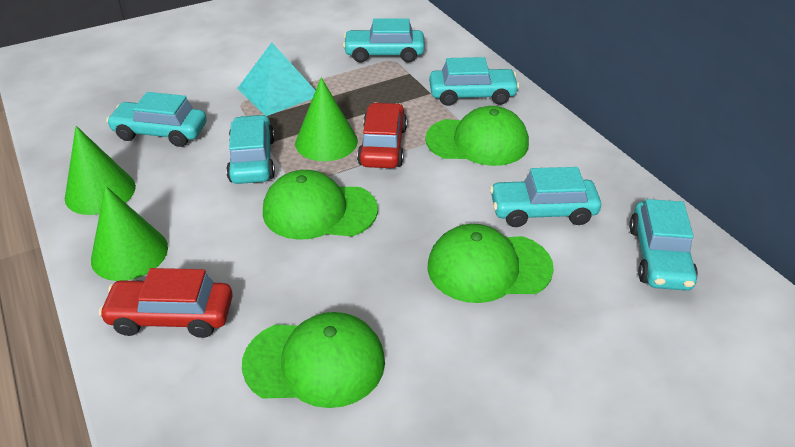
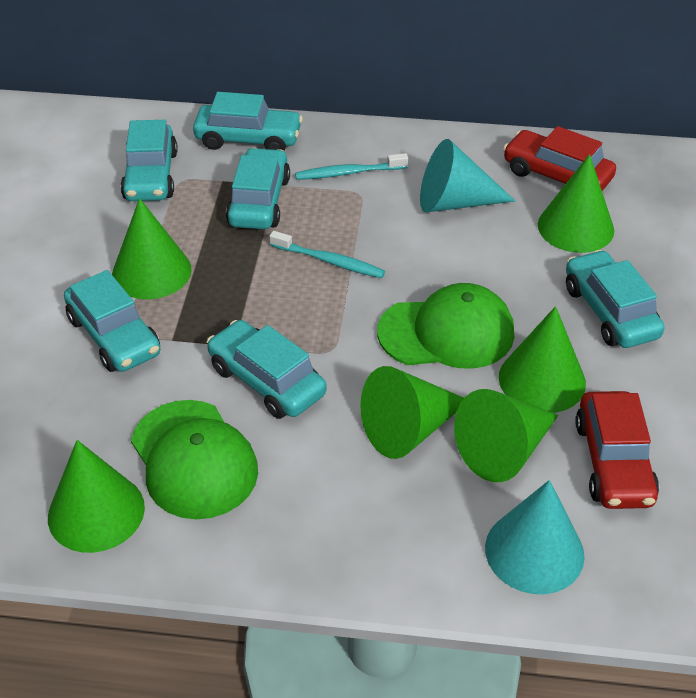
green cap: [242,312,385,408] [263,170,378,240] [425,106,529,166] [427,224,554,303] = 4 -> [131,400,258,519] [377,283,514,369] = 2
green cone: [65,126,136,215] [91,186,168,281] [295,78,358,161] = 3 -> [48,440,145,553] [112,198,192,299] [360,366,464,459] [454,389,558,482] [499,306,586,413] [538,154,614,253] = 6
turquoise cone: none = 0 -> [420,139,515,212] [485,480,584,594] = 2
turquoise pyramid: [237,42,316,116] = 1 -> none = 0
turquoise toothbrush: none = 0 -> [269,231,385,278] [295,153,408,180] = 2

